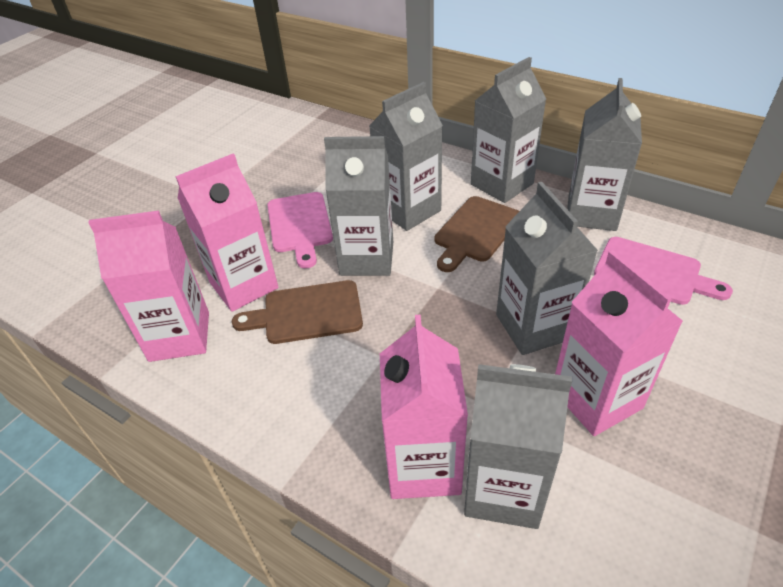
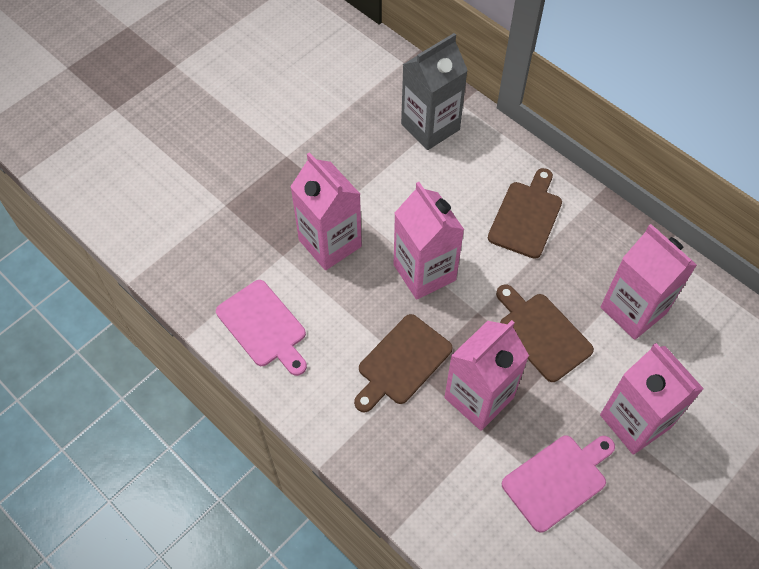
brown cutting board: [232,280,363,344] [434,196,519,272] = 2 -> [354,314,452,412] [488,168,562,259] [496,284,594,382] = 3
grey carton: [324,136,393,276] [369,82,443,231] [464,364,572,529] [471,57,546,203] [496,182,598,355] [567,78,642,231] = 6 -> [401,33,468,150] = 1
pink carton: [88,211,209,362] [175,154,278,312] [380,315,468,499] [555,250,683,436] = 4 -> [290,152,362,270] [394,182,464,300] [444,320,529,431] [600,343,704,455] [601,224,697,340] = 5

